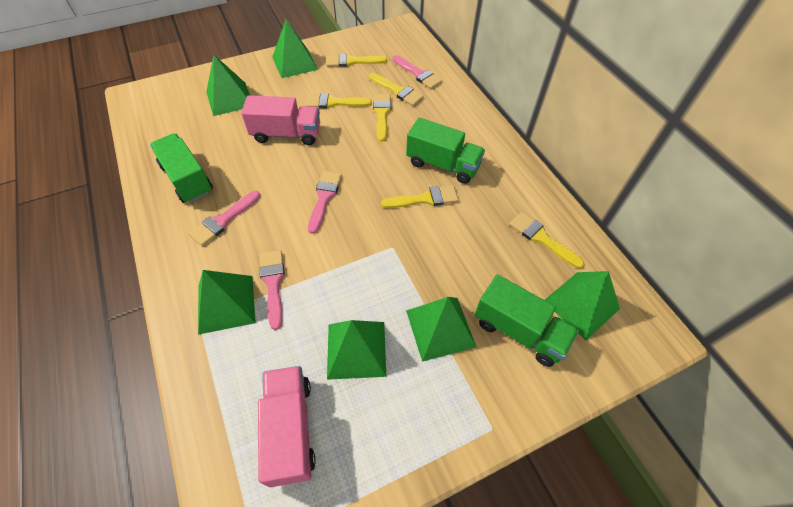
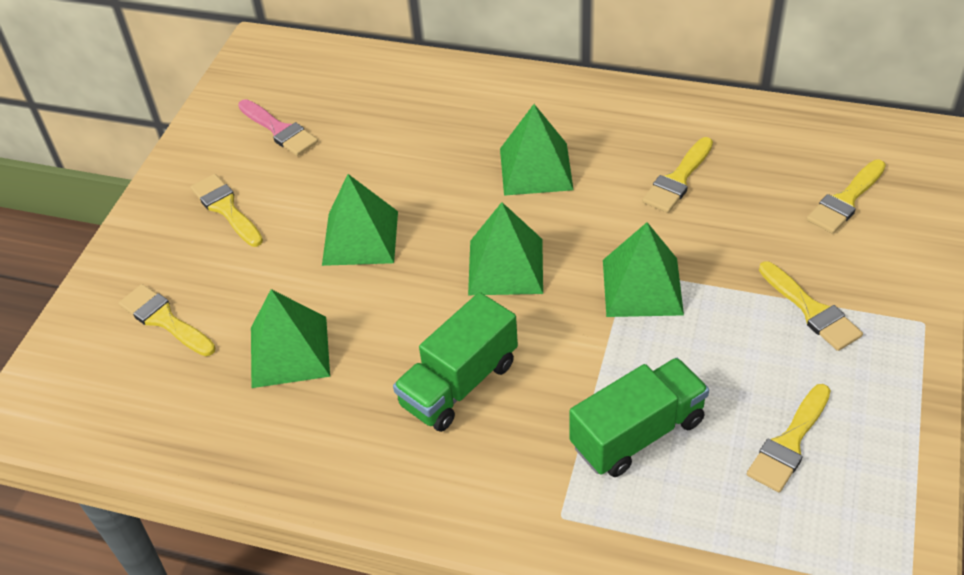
green pyramid: [198,270,256,335] [206,55,250,116] [272,19,318,78] [327,320,386,380] [406,297,476,362] [545,271,620,340] = 6 -> [251,289,330,388] [322,174,398,266] [468,202,543,295] [500,104,573,196] [603,222,684,317] = 5
green truck: [150,134,213,203] [406,118,485,184] [475,274,579,367] = 3 -> [393,292,518,432] [569,358,709,477] = 2
pink brush: [189,191,260,246] [259,250,285,330] [308,171,342,234] [392,55,442,89] = 4 -> [238,99,318,156] = 1
pink truck: [241,95,320,145] [258,366,316,487] = 2 -> none = 0

